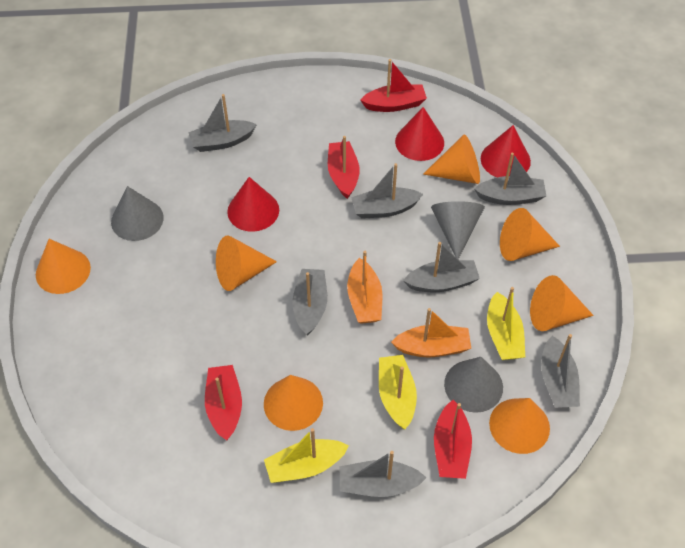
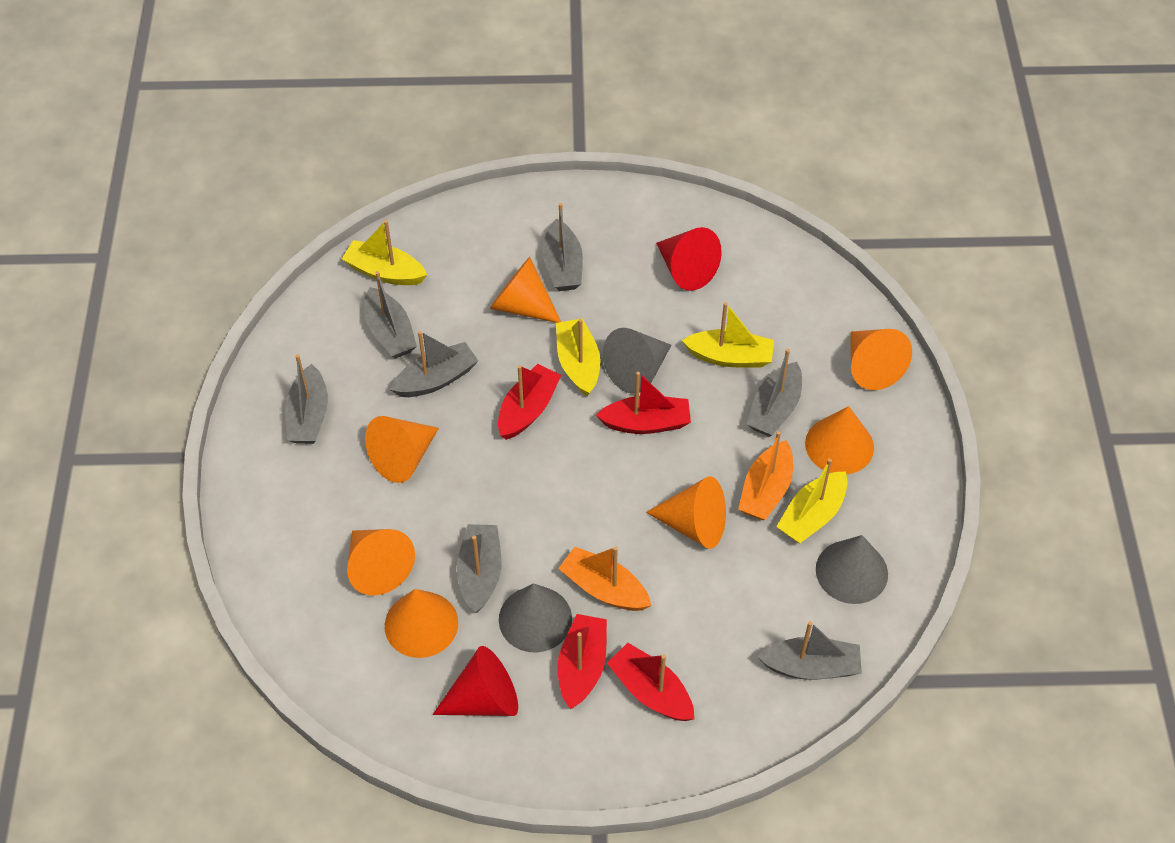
red cone: [227,177,279,232] [395,107,444,161] [481,125,531,178] = 3 -> [433,646,518,716] [656,227,722,291] = 2
yellow boat: [264,428,349,483] [379,355,417,429] [487,287,525,360] = 3 -> [342,220,427,285] [556,318,601,396] [682,302,774,368] [776,458,848,543] = 4

